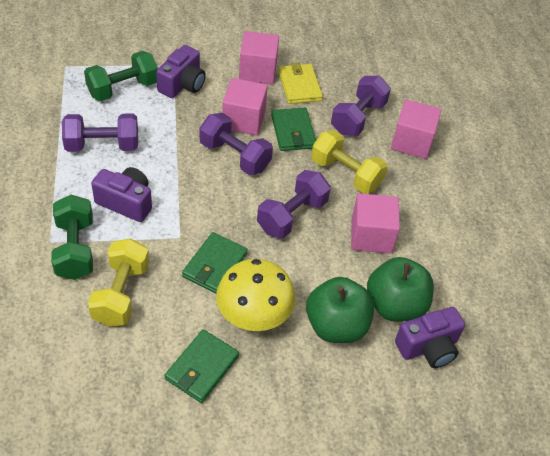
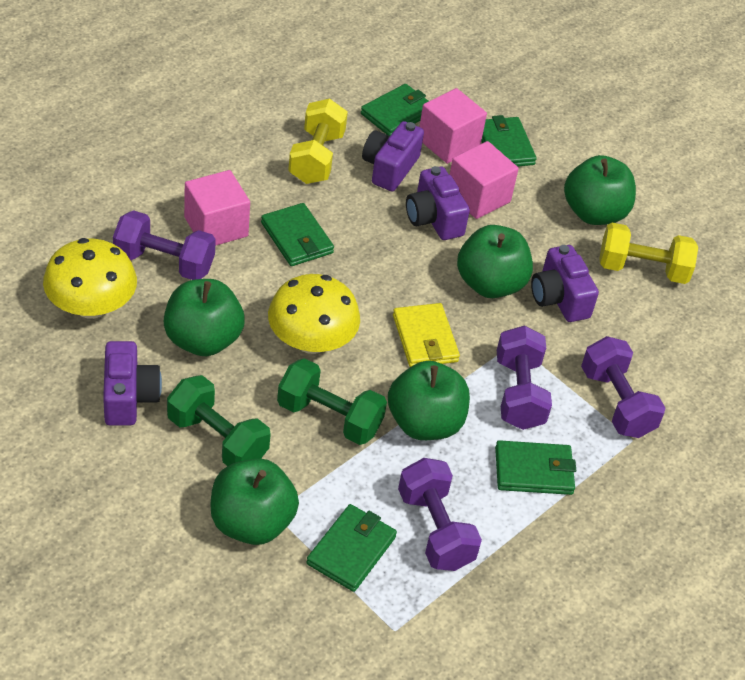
green apple: [306,277,374,343] [367,257,434,322] = 2 -> [164,279,245,356] [210,459,299,545] [388,361,470,440] [457,225,533,298] [564,155,636,225] = 5
green wallet: [165,329,239,403] [182,232,248,293] [271,108,316,151] = 3 -> [261,203,334,266] [306,504,397,592] [361,84,429,136] [481,115,537,167] [495,440,576,495] = 5
pink cube: [222,78,268,136] [239,31,279,84] [351,193,400,254] [391,99,442,159] = 4 -> [184,170,250,246] [419,88,487,164] [450,141,519,219] = 3
purple camera: [91,167,152,222] [156,45,206,98] [395,307,465,368] = 3 -> [103,341,162,426] [362,121,424,191] [406,166,470,240] [531,245,599,322] = 4
yellow mushroom: [216,259,295,331] = 1 -> [43,238,137,319] [268,274,360,354] = 2

